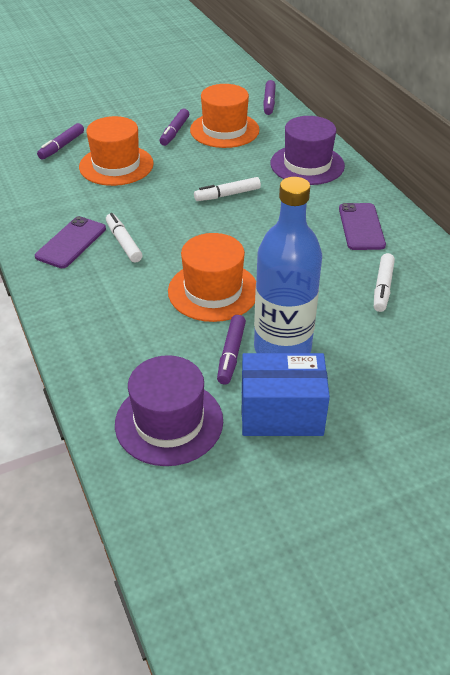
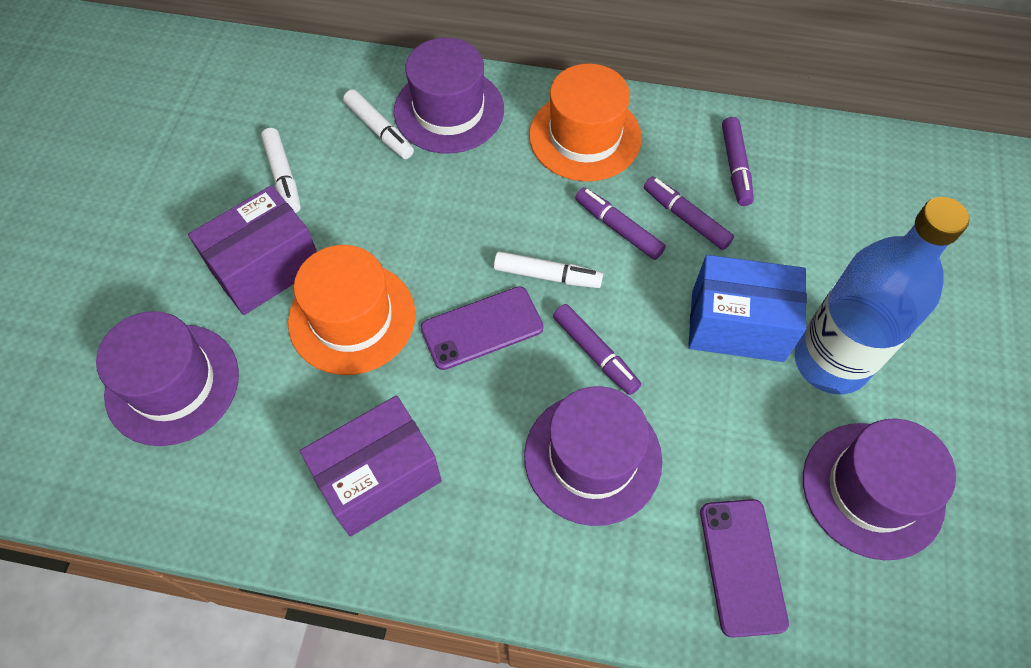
orange hat: [79,116,154,186] [168,233,256,322] [190,84,260,148] = 3 -> [288,245,415,375] [529,64,642,181] = 2
purple box: none = 0 -> [188,185,317,315] [300,396,442,536] = 2
purple hat: [115,355,223,466] [271,116,345,185] = 2 -> [96,311,239,446] [394,38,504,153] [524,386,662,526] [803,419,956,560] = 4

